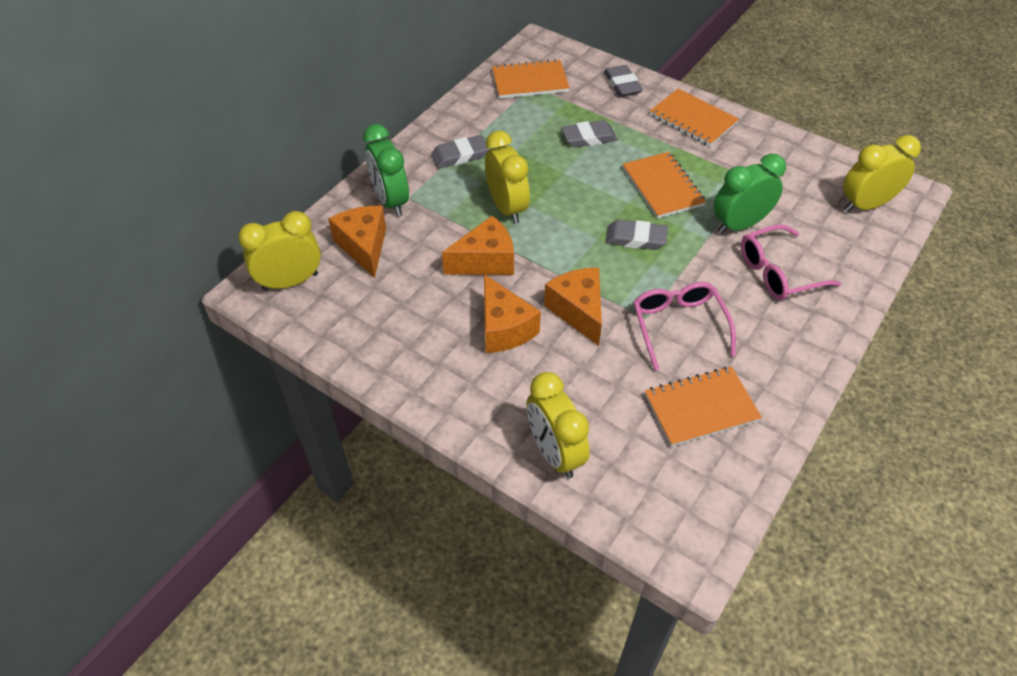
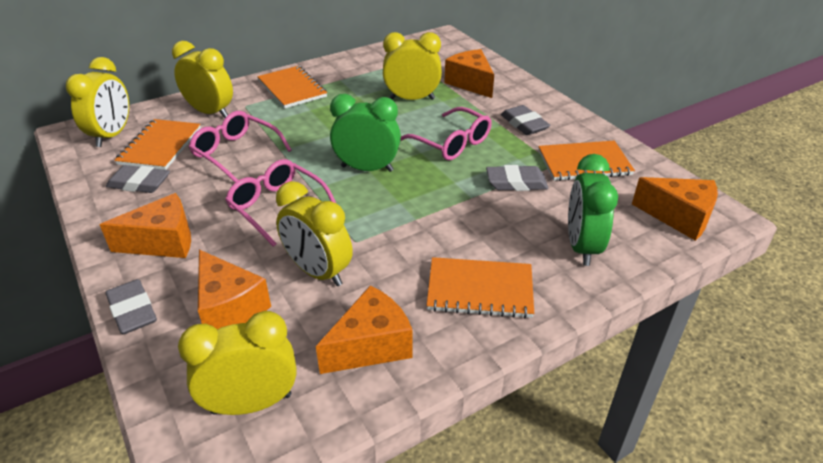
orange cheese: [328,206,386,278] [442,216,514,275] [484,274,541,353] [544,268,602,346] = 4 -> [100,193,191,258] [198,250,271,329] [316,285,413,374] [444,49,494,98] [632,177,718,241] = 5
pink glasses: [633,282,736,370] [741,224,841,300] = 2 -> [189,111,291,182] [225,159,336,247] [400,107,492,160] = 3
yellow clock: [238,211,321,291] [485,130,530,224] [527,372,590,478] [843,135,921,212] = 4 -> [66,57,129,147] [172,41,233,118] [178,311,297,415] [276,181,353,286] [383,32,442,100] = 5

